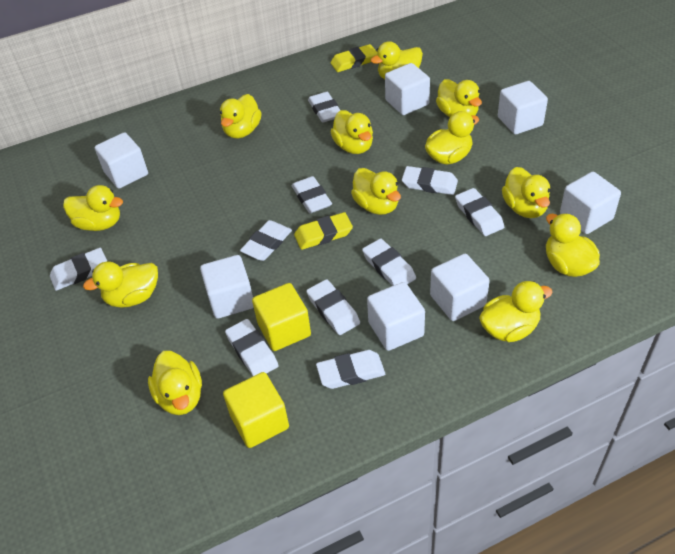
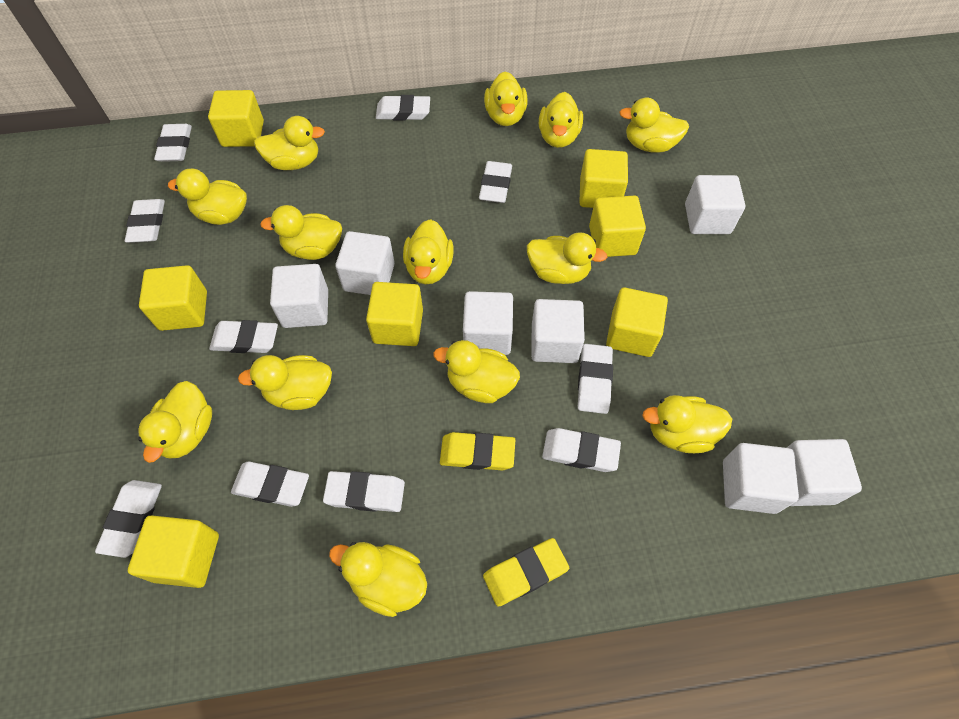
yellow cube: [223,372,289,448] [252,283,311,351] = 2 -> [128,515,219,588] [139,265,207,331] [208,90,264,147] [366,282,423,346] [579,149,628,208] [589,196,646,257] [606,287,668,357] = 7
yellow duck: [63,185,123,231] [83,262,158,308] [148,351,202,415] [220,94,262,138] [331,110,373,154] [351,168,401,215] [371,41,423,79] [425,111,479,165] [436,79,482,117] [479,281,553,342] [502,167,550,218] [546,213,600,277] = 12 -> [138,381,212,463] [168,169,247,225] [238,355,332,410] [254,116,325,170] [260,205,342,260] [329,542,427,617] [403,219,454,284] [433,340,520,403] [484,71,527,126] [527,232,607,284] [539,92,583,148] [619,98,689,153] [642,395,732,453] = 13

